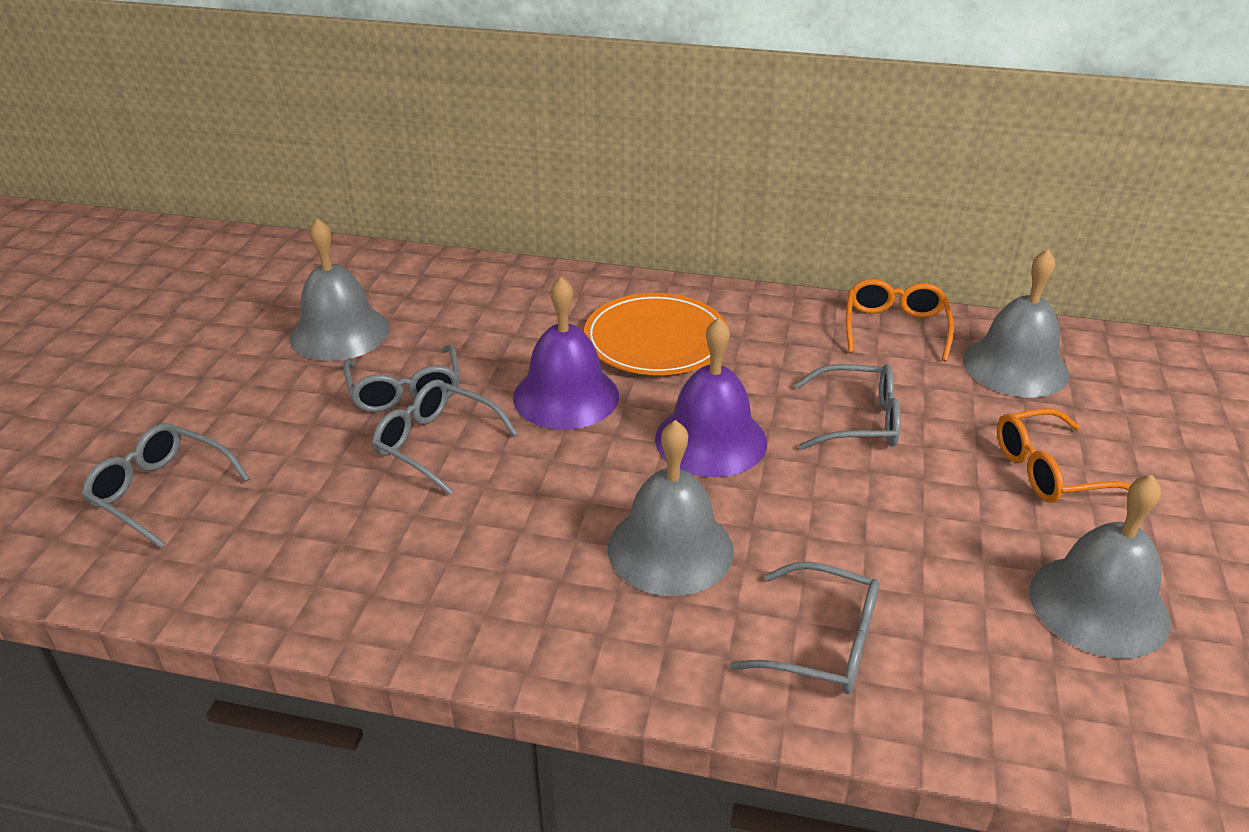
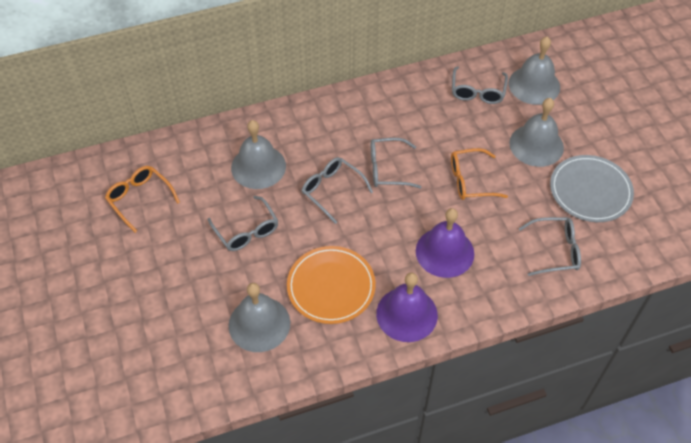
grey plate: none = 0 -> [550,155,634,222] = 1

